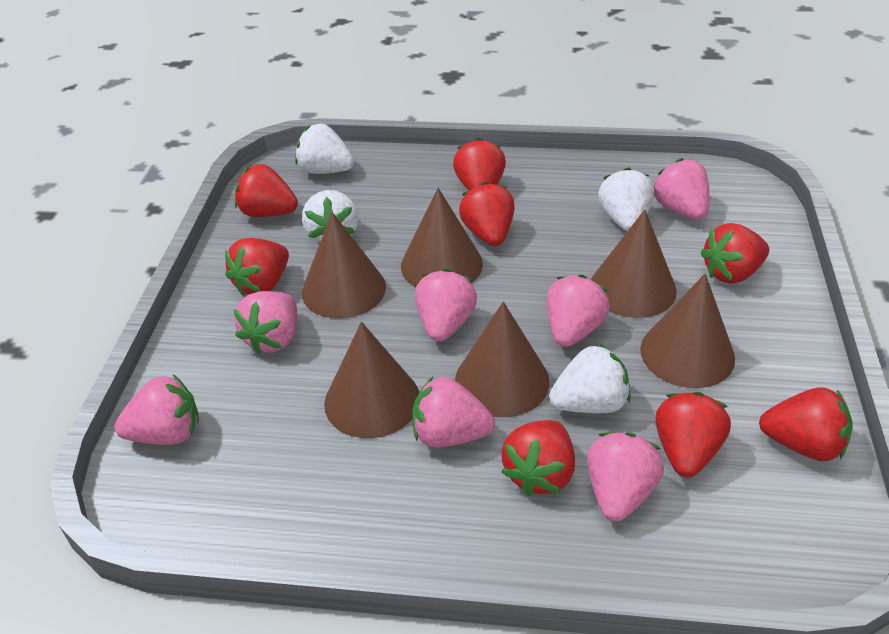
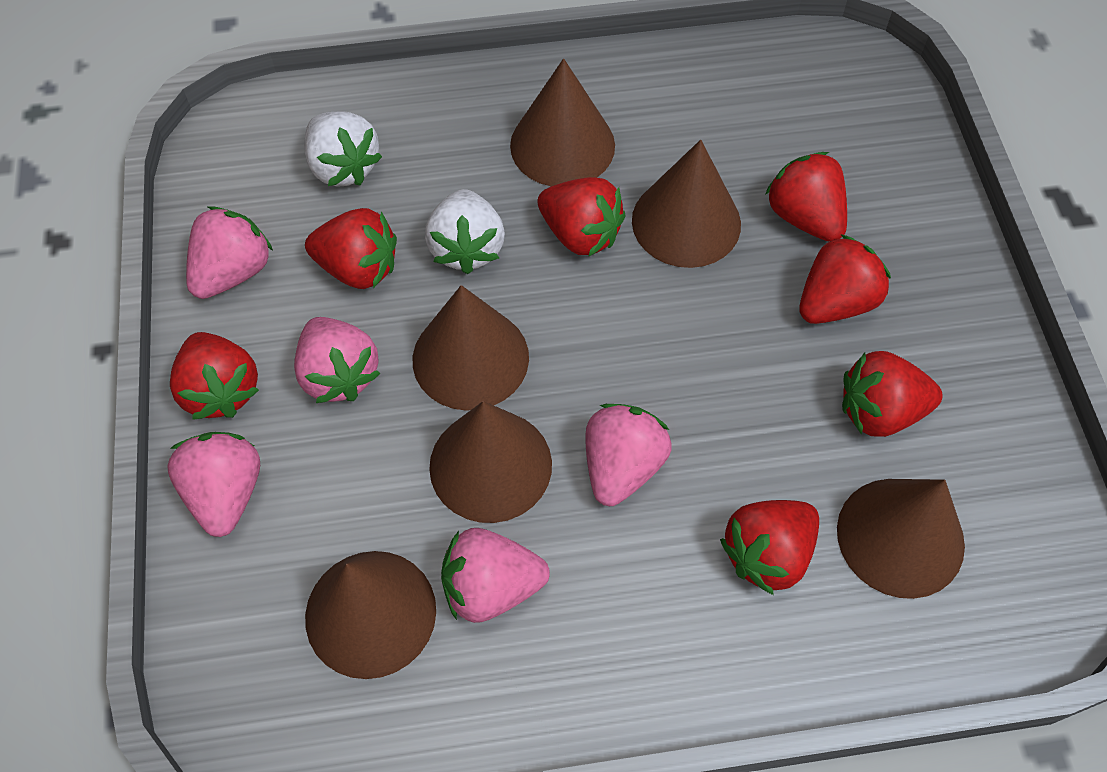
pink strawberry: [115,374,199,445] [233,291,297,355] [413,376,495,448] [415,269,477,342] [547,275,610,347] [587,432,664,522] [654,158,710,220] = 7 -> [167,432,260,537] [186,206,273,299] [294,317,381,403] [441,528,550,623] [585,404,671,506] = 5
red strawberry: [225,238,289,296] [235,164,298,217] [453,138,506,190] [459,182,514,246] [502,420,575,496] [655,392,731,477] [700,223,769,284] [759,387,853,461] = 8 -> [170,332,259,420] [305,208,397,289] [537,177,626,257] [720,500,819,595] [765,152,847,242] [799,234,891,324] [842,351,943,437] = 7
white strawberry: [295,124,354,174] [302,190,358,242] [549,344,631,413] [598,167,654,231] = 4 -> [304,112,382,187] [425,189,505,274] = 2

